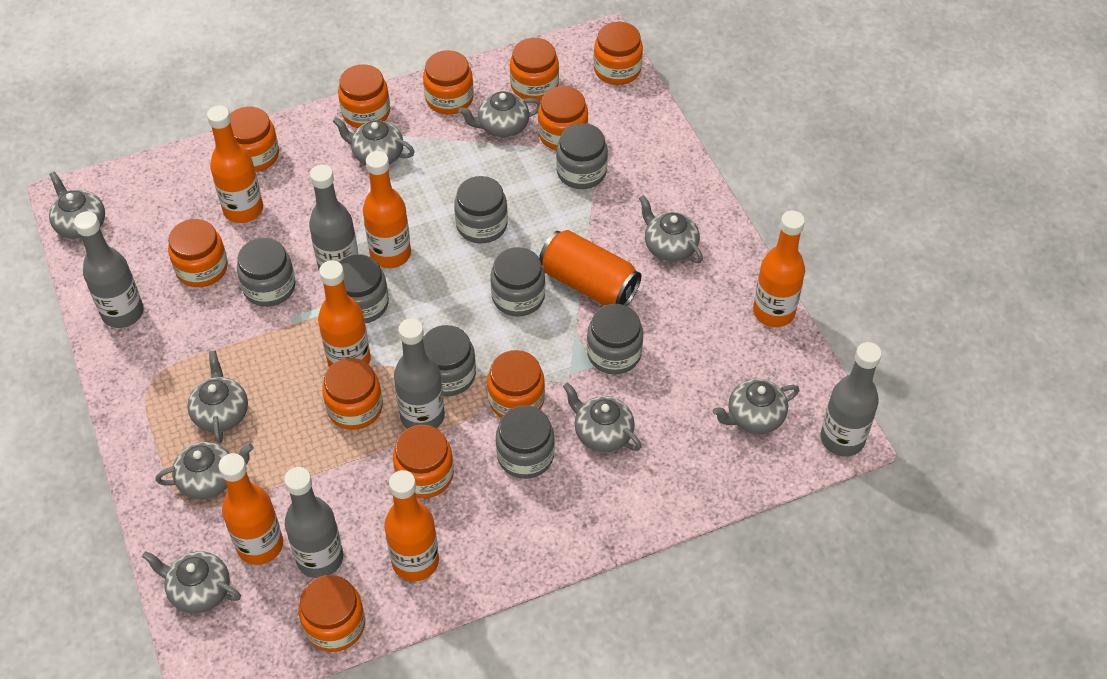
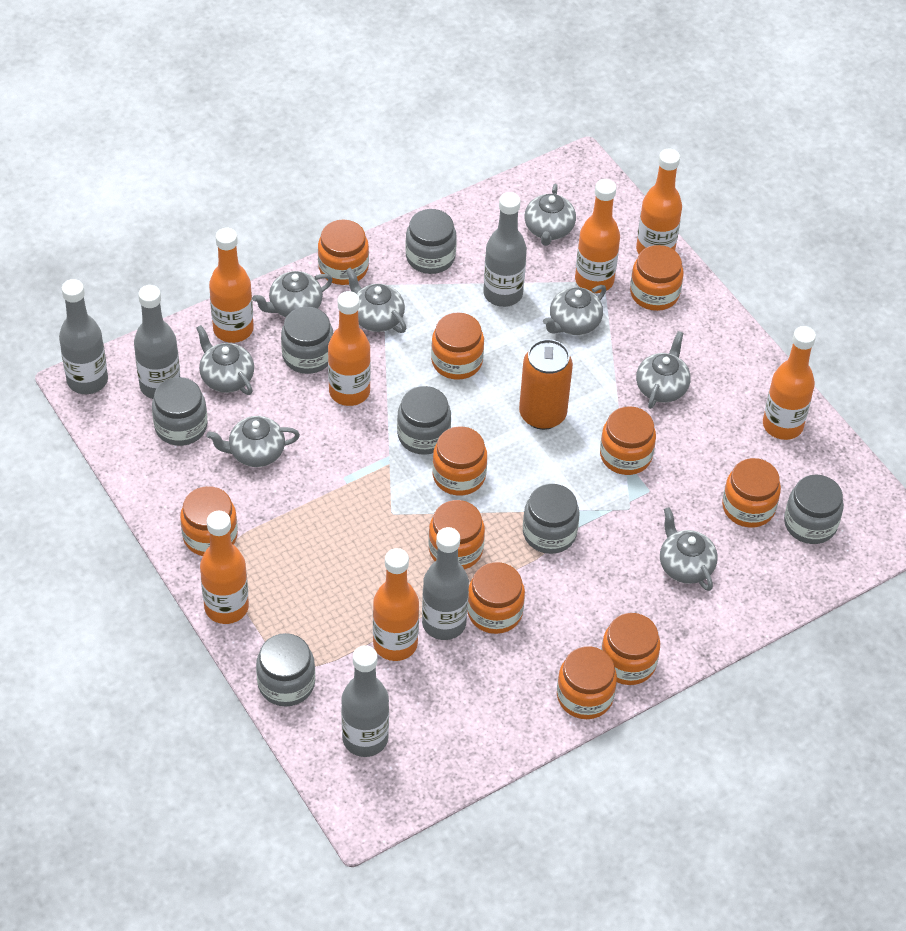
grey jar: [237,238,296,307] [339,254,389,323] [423,325,476,396] [454,176,508,243] [490,247,545,316] [496,405,555,479] [556,123,608,189] [587,304,643,374] = 8 -> [152,377,208,446] [256,633,315,706] [281,307,333,374] [397,386,451,455] [405,209,457,274] [523,484,580,554] [784,474,844,544] = 7
grey teapot: [49,171,105,239] [142,551,241,614] [155,442,254,500] [187,351,248,444] [333,117,415,165] [458,91,541,138] [563,383,642,452] [639,195,703,263] [713,379,799,434] = 9 -> [196,325,254,395] [207,416,300,467] [252,271,333,317] [345,268,406,333] [525,184,576,246] [543,285,606,335] [636,331,691,409] [660,507,718,591] = 8
orange bottle: [207,105,263,223] [219,453,283,565] [318,260,371,367] [363,151,411,268] [384,470,439,581] [753,211,805,327] = 6 -> [200,511,249,624] [209,228,254,343] [328,291,371,406] [373,548,419,661] [575,179,620,293] [636,149,682,254] [763,326,816,440] = 7

